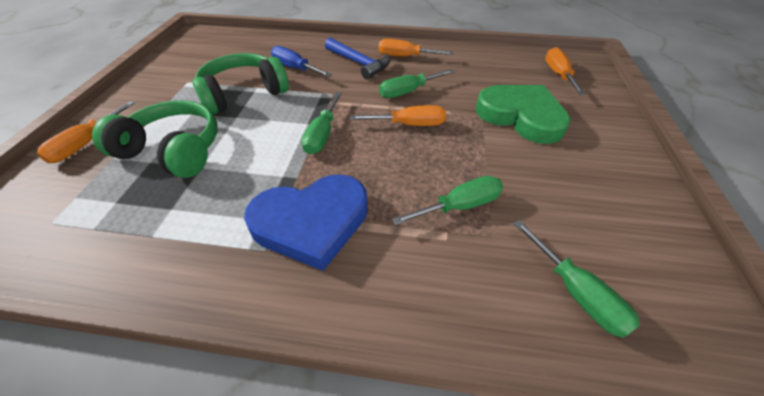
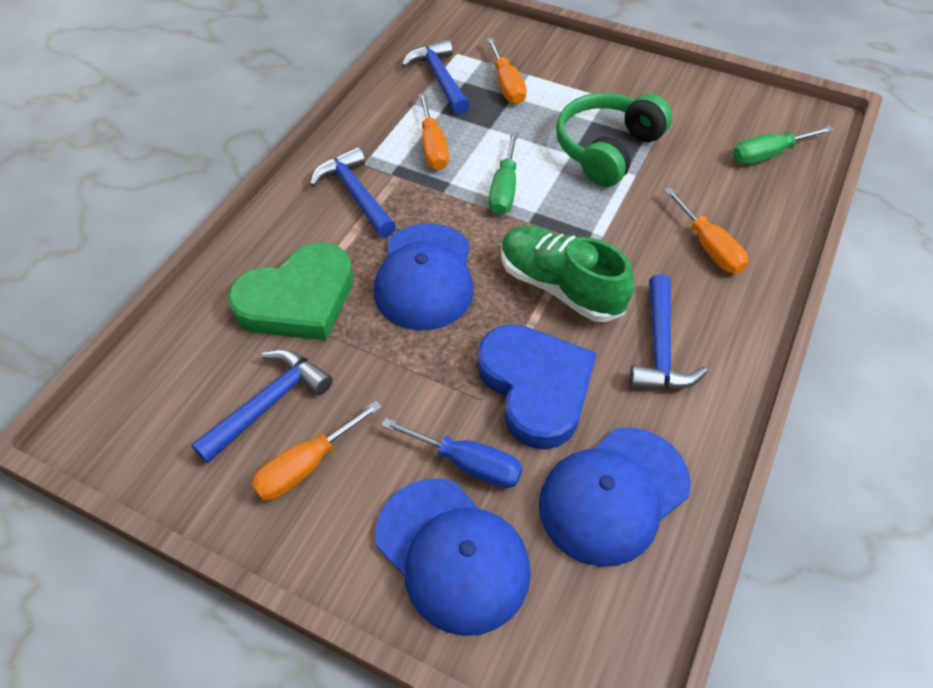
blue cap: none = 0 -> [374,223,474,331] [375,478,531,636] [539,427,691,567] = 3
blue hammer: [325,38,390,80] = 1 -> [191,349,333,463] [310,147,396,238] [402,39,470,115] [630,274,708,389] = 4
green headphones: [92,100,218,178] [193,53,289,115] = 2 -> [556,93,672,187] = 1
green screwdriver: [301,92,342,154] [379,69,455,98] [392,176,503,225] [513,220,640,338] = 4 -> [489,131,519,215] [733,126,834,164] = 2
green shoe: none = 0 -> [501,226,634,322] = 1

